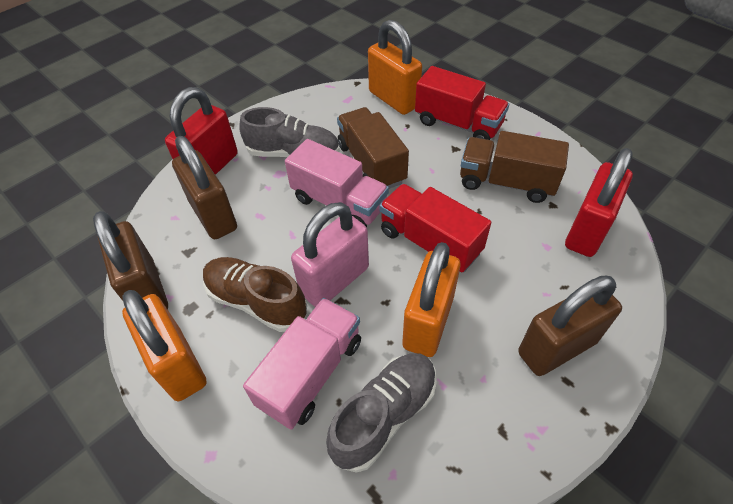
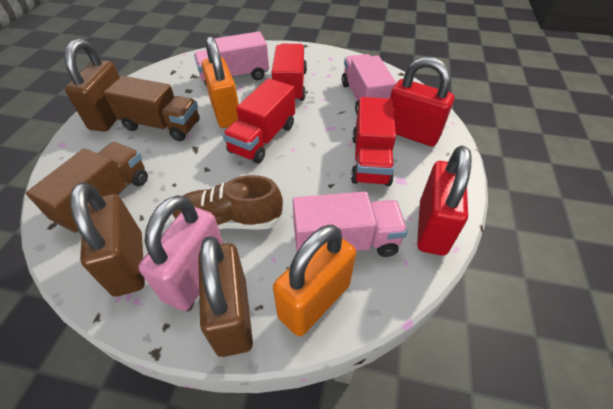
grey shoe: [239,107,340,157] [326,353,437,473] = 2 -> none = 0
orange padlock: [122,290,207,401] [368,20,422,115] [402,242,461,357] = 3 -> [202,36,239,128] [273,225,356,336] = 2
pink truck: [243,298,361,430] [285,139,389,228] = 2 -> [194,31,269,86] [293,192,408,257] [342,54,397,114] = 3
red truck: [379,184,491,272] [415,66,509,140] = 2 -> [223,78,295,163] [272,44,307,102] [351,97,396,186] = 3

